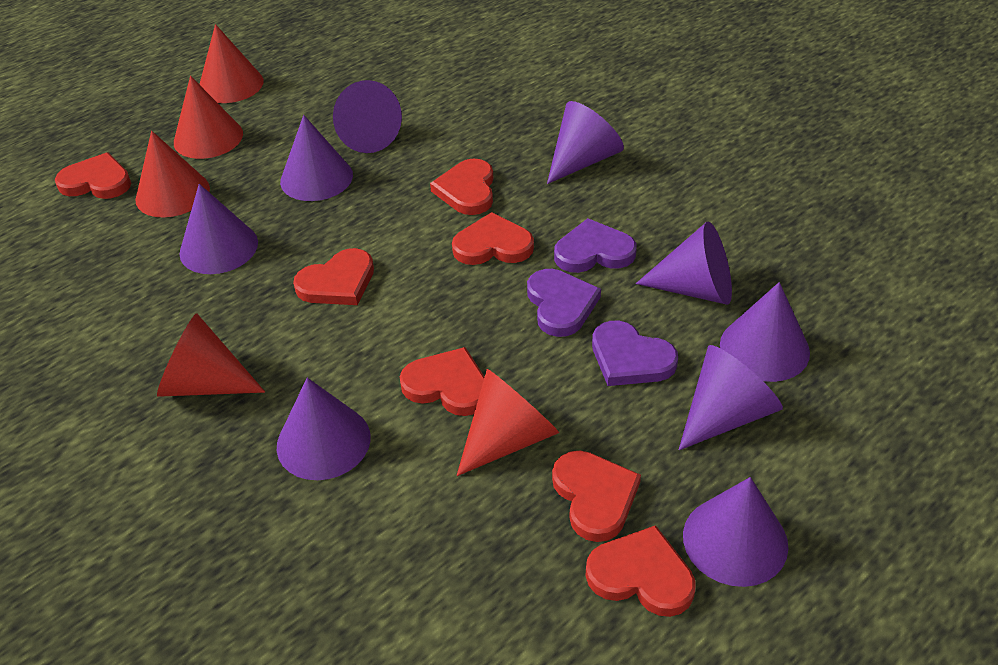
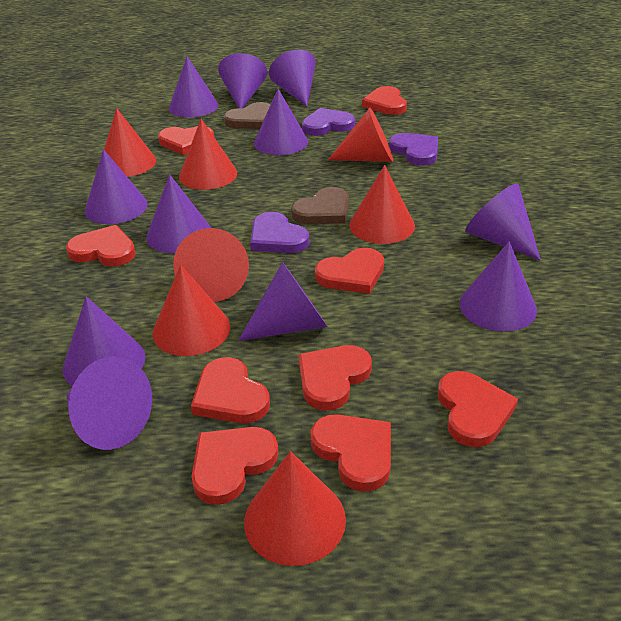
brown heart: none = 0 -> [224,102,271,129] [291,187,349,224] = 2
purple cone: [179,184,258,274] [277,378,371,480] [280,115,353,201] [333,80,402,153] [547,101,624,184] [636,221,732,305] [679,345,783,450] [683,477,788,587] [720,282,810,382] = 9 -> [63,296,145,386] [67,356,152,450] [85,149,148,224] [146,174,211,253] [169,57,219,117] [218,53,267,109] [238,262,328,341] [254,89,308,155] [269,50,316,106] [459,241,537,332] [465,184,541,261] = 11
red cone: [135,131,210,218] [157,313,265,397] [174,76,243,159] [199,24,264,103] [456,369,559,476] = 5 -> [104,108,156,177] [152,265,230,356] [173,228,249,302] [179,119,237,190] [244,451,346,566] [328,108,393,162] [349,165,415,244] = 7
red heart: [55,152,131,199] [293,248,374,305] [400,347,485,416] [430,158,493,215] [452,212,534,265] [552,450,641,542] [586,525,696,617] = 7 -> [66,225,136,266] [158,126,214,155] [191,357,270,423] [192,427,278,505] [298,345,372,410] [311,414,391,492] [315,248,384,294] [362,86,407,115] [438,371,518,447] = 9

